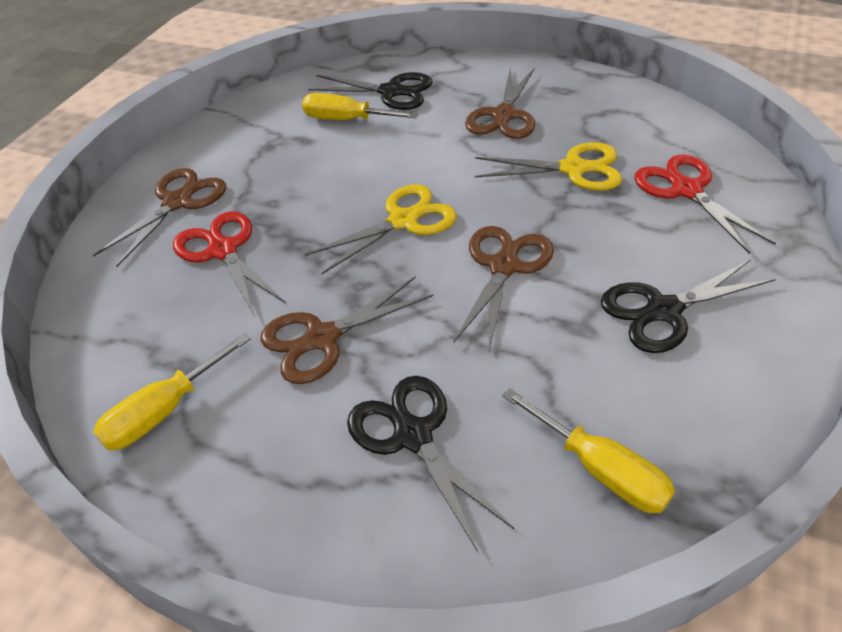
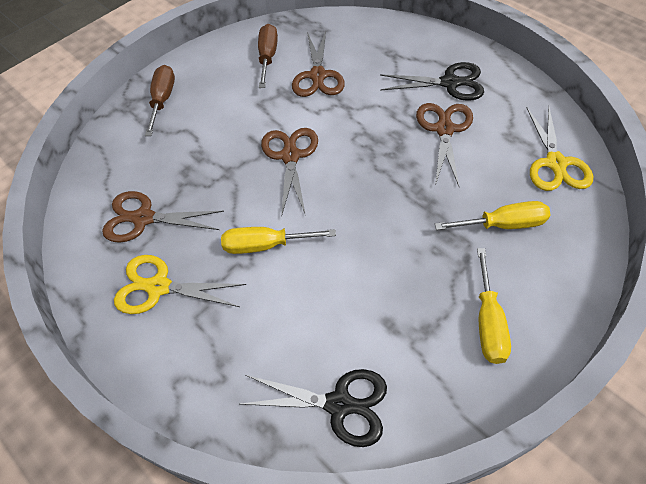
black scissors: [308,72,433,110] [347,376,515,552] [601,259,776,353] = 3 -> [241,369,387,447] [380,62,484,101] = 2
brown screwdriver: none = 0 -> [145,65,175,136] [258,24,278,88] = 2
red scissors: [173,211,286,317] [634,154,776,254] = 2 -> none = 0

